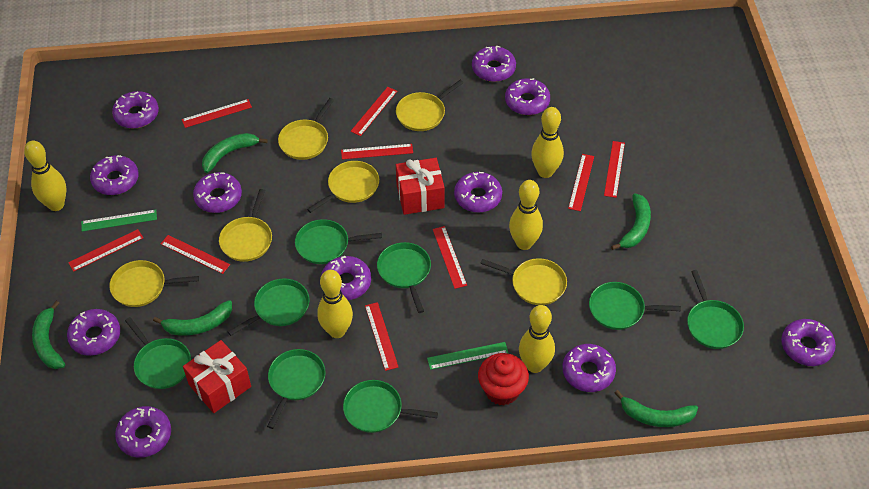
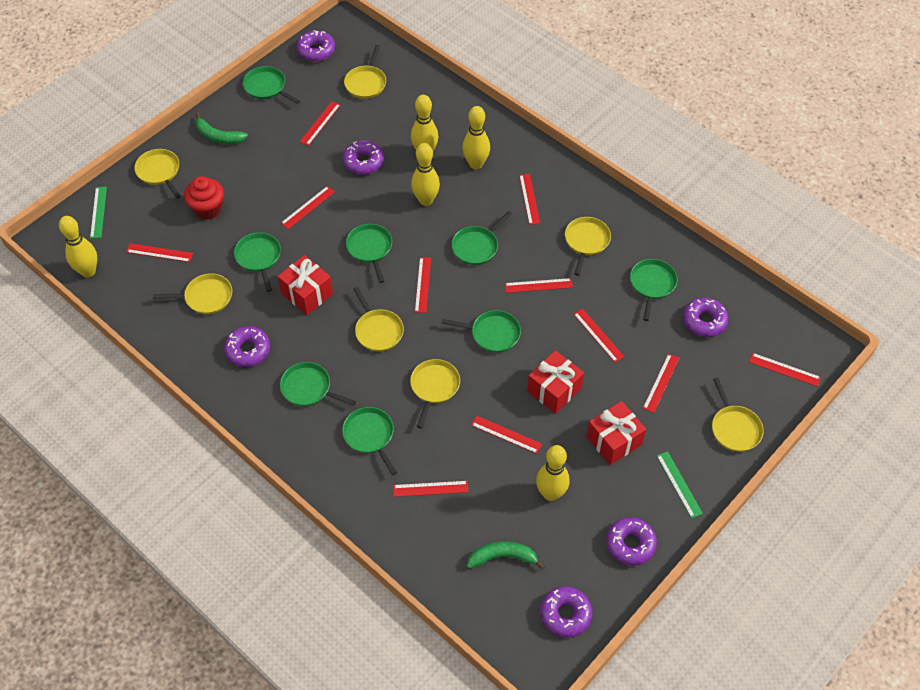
green banana: [32,301,65,369] [153,300,232,336] [202,133,268,173] [611,193,651,250] [615,390,698,427] = 5 -> [196,113,248,144] [467,541,545,570] = 2
purple donut: [67,309,120,356] [90,155,139,195] [112,91,159,129] [115,406,171,458] [193,172,242,213] [321,256,371,300] [454,172,502,212] [472,46,516,82] [505,78,550,115] [562,344,616,392] [781,319,836,366] = 11 -> [224,326,270,367] [297,30,335,61] [343,141,384,175] [540,586,592,637] [606,517,657,566] [683,298,729,337] = 6
red gift: [183,340,251,413] [396,158,445,215] = 2 -> [278,255,333,315] [527,350,584,414] [586,401,646,465] = 3
red ruler: [68,229,143,272] [161,235,230,274] [182,99,252,128] [341,144,413,159] [351,87,397,136] [365,302,398,371] [433,226,467,289] [568,154,594,211] [604,141,625,198] = 9 -> [126,243,193,262] [281,186,335,229] [300,101,340,146] [393,481,469,497] [415,257,431,313] [471,415,542,454] [505,278,573,293] [519,174,540,225] [574,309,624,362] [643,354,679,413] [749,353,821,387] = 11
yellow pan: [109,260,199,307] [219,189,272,262] [278,98,334,160] [307,161,379,213] [396,80,463,131] [480,258,567,305] = 6 -> [135,149,181,198] [153,273,232,314] [344,45,386,99] [353,287,404,352] [410,359,460,428] [565,217,611,276] [712,378,764,452] = 7

